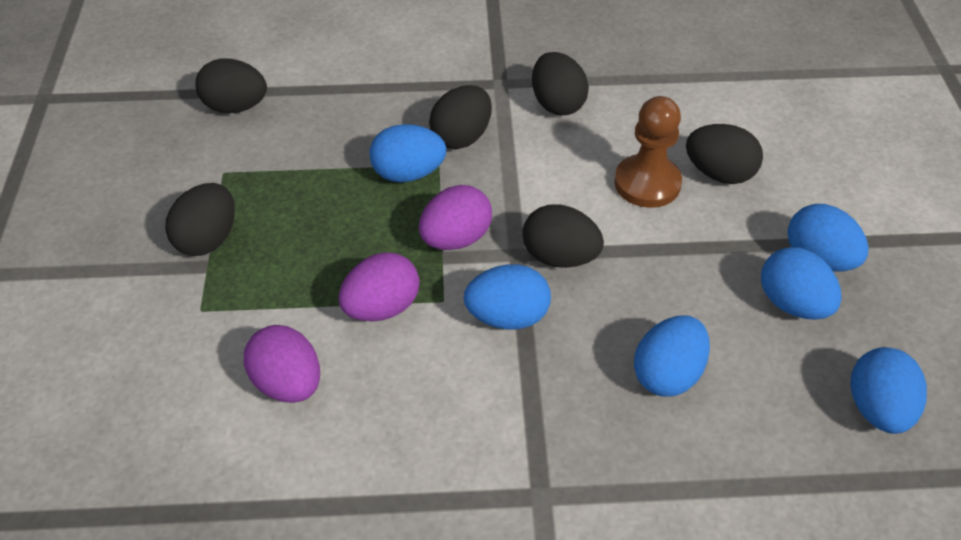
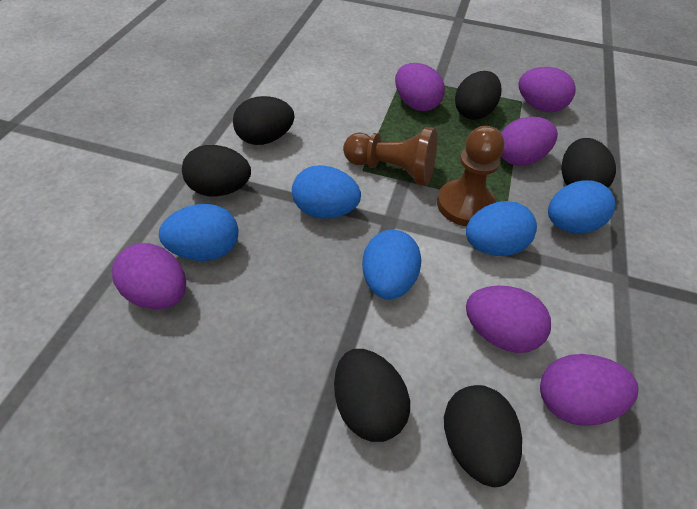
blue egg: [369,124,446,182] [464,264,551,330] [634,315,710,397] [761,247,842,320] [787,204,869,271] [850,347,927,434] = 6 -> [159,204,239,261] [292,165,361,219] [362,230,421,300] [466,201,537,256] [548,180,615,233] = 5
brown pawn: [614,96,682,208] = 1 -> [343,127,437,186] [437,126,505,226] = 2
purple egg: [244,325,320,403] [339,252,420,321] [419,185,492,250] = 3 -> [112,243,186,309] [395,63,445,111] [466,286,551,353] [501,117,558,166] [518,67,576,112] [540,354,639,426] = 6

